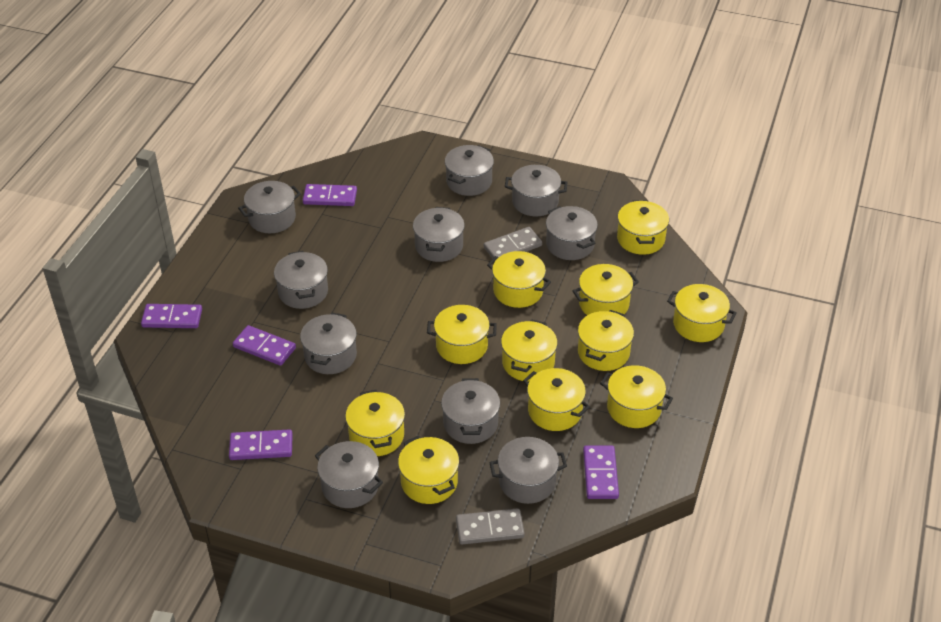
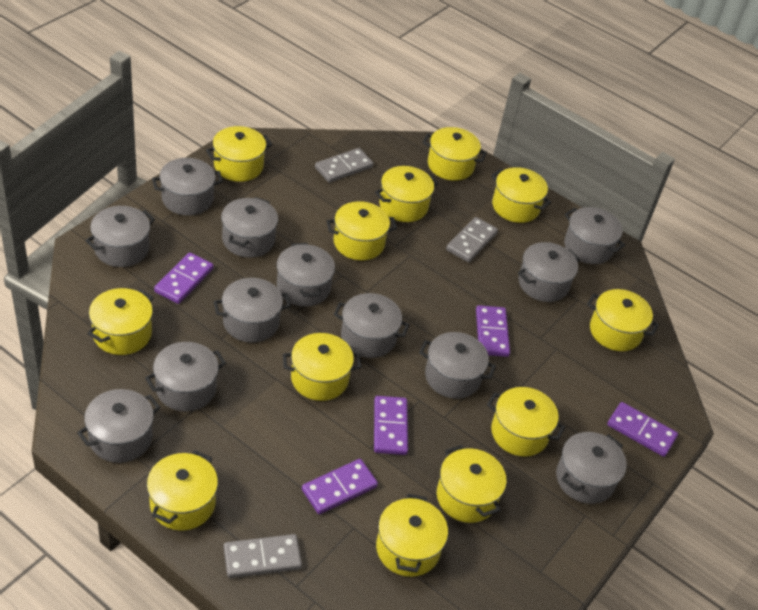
grey domino: [456,508,525,544] [484,227,542,261] = 2 -> [224,534,302,578] [315,148,373,183] [446,217,498,262] = 3
grey pot: [238,181,301,233] [274,251,328,309] [300,313,357,374] [315,441,383,508] [413,207,465,262] [441,378,500,444] [445,145,494,196] [489,437,567,504] [505,165,568,216] [546,206,598,260] = 10 -> [77,389,160,463] [85,206,155,267] [145,342,226,411] [152,158,223,216] [213,278,291,343] [221,197,278,258] [276,243,335,307] [334,293,410,358] [419,332,496,399] [518,242,580,302] [556,432,627,504] [564,207,625,264] = 12
yellow pot: [345,390,405,456] [398,435,459,504] [427,305,497,364] [487,251,551,308] [501,319,558,382] [523,368,590,431] [572,264,639,315] [578,310,634,371] [600,365,673,428] [617,200,669,255] [667,284,737,342] = 11 -> [87,288,154,355] [147,450,218,530] [206,126,273,182] [283,333,361,401] [327,201,397,260] [375,166,439,222] [376,494,448,577] [423,127,487,181] [437,445,507,523] [487,387,565,457] [491,167,551,223] [587,289,659,351] = 12

